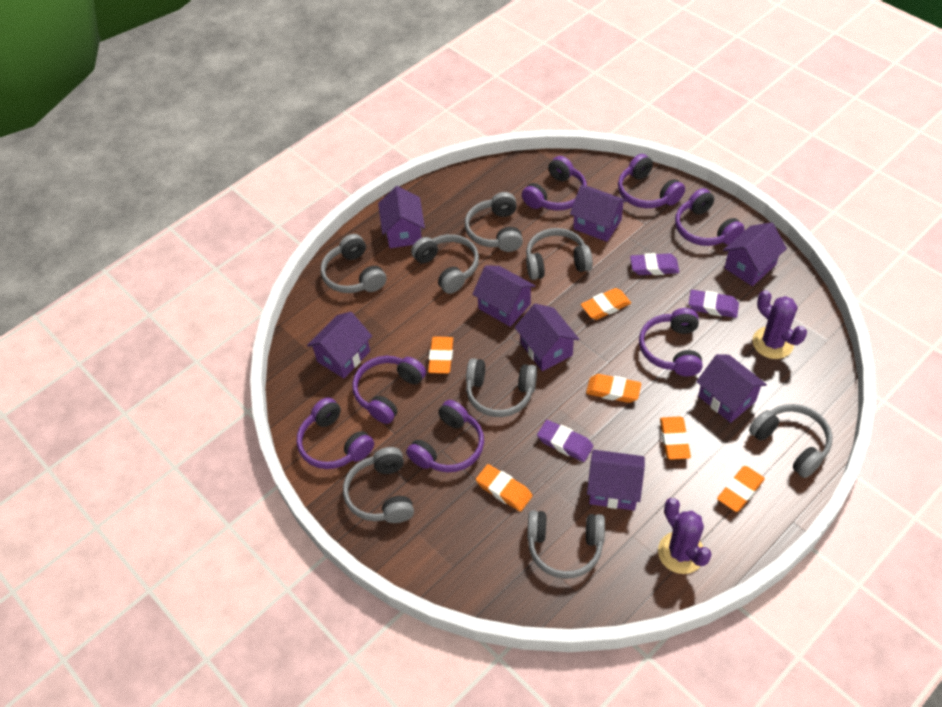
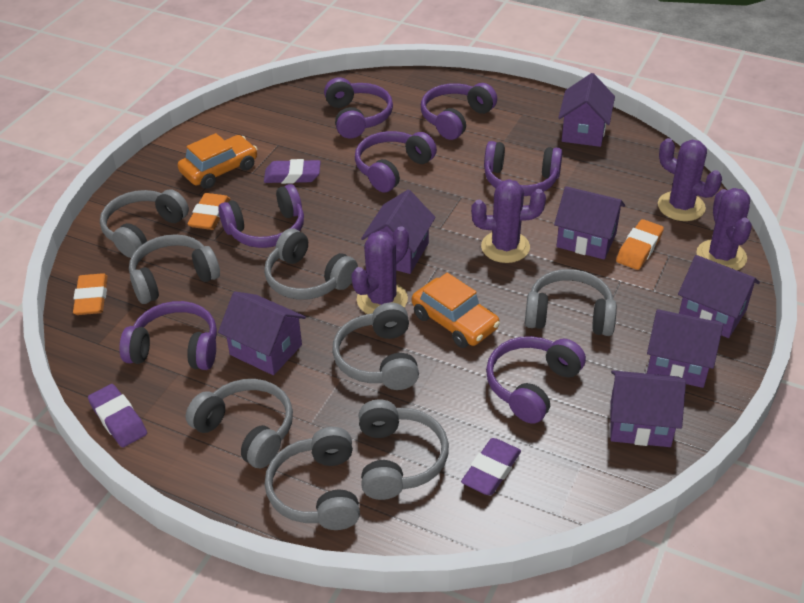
orange car: none = 0 -> [178,133,257,189] [412,273,500,348] = 2
orange eraser: [428,337,454,374] [476,464,533,512] [581,288,631,320] [586,374,641,403] [660,416,691,460] [717,466,765,512] = 6 -> [73,273,108,315] [187,193,230,230] [616,219,664,270] = 3
purple cactus: [658,498,712,574] [752,290,807,359] = 2 -> [351,226,409,314] [471,179,546,263] [658,138,722,221] [696,188,752,270] = 4
purple house: [307,312,372,378] [378,186,425,248] [472,266,535,327] [515,304,579,371] [570,185,627,242] [587,450,645,510] [696,354,767,423] [723,222,787,286] = 8 -> [218,291,306,375] [361,190,436,274] [554,186,625,260] [558,73,615,147] [610,370,686,447] [647,309,723,388] [678,255,760,338] = 7

